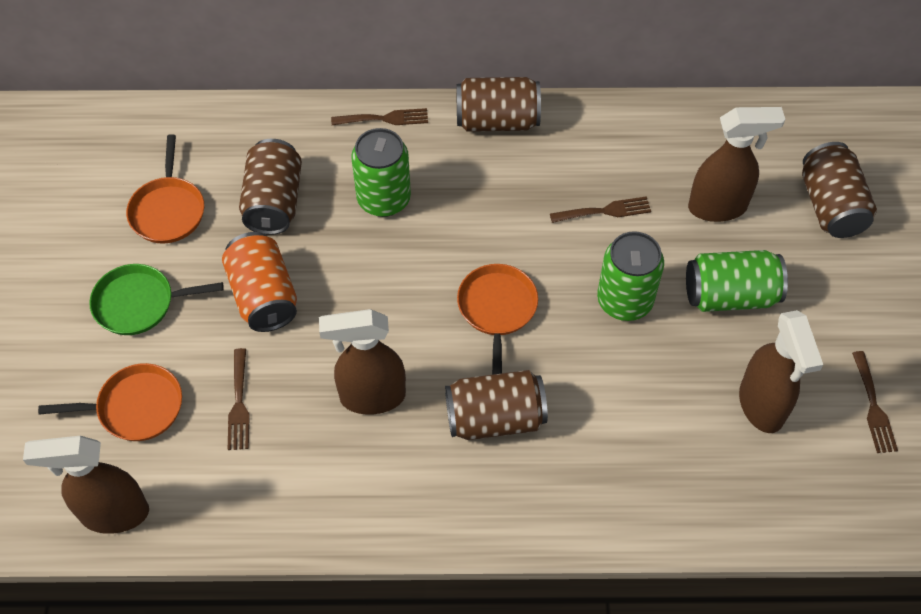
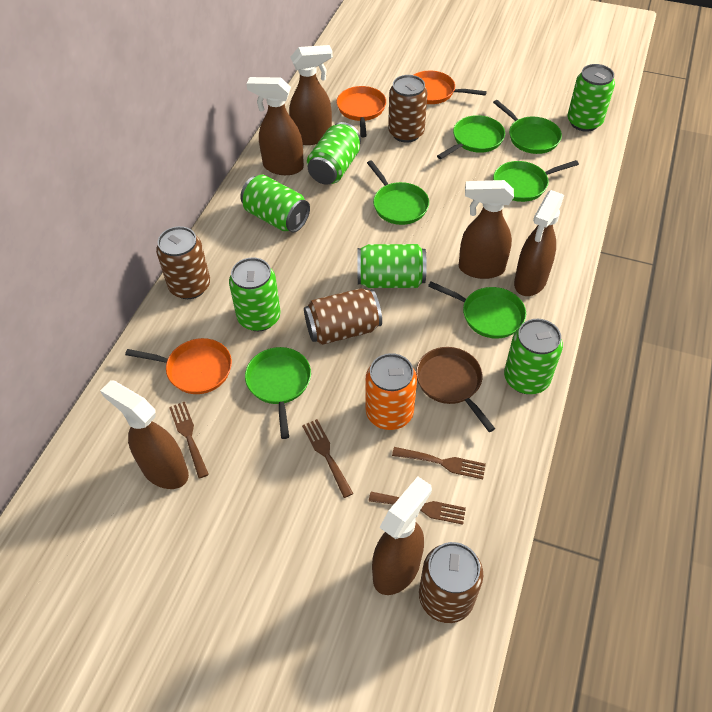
brown pan: none = 0 -> [416,347,495,432] = 1
brown spray bottle: [23,436,149,534] [319,309,406,415] [688,107,785,222] [739,310,823,433] = 4 -> [100,380,189,489] [246,77,304,175] [289,45,333,145] [372,477,432,595] [459,180,514,279] [514,190,564,296] = 6
green can: [351,128,411,217] [597,231,664,321] [686,250,788,312] = 3 -> [229,257,281,331] [240,174,310,233] [307,122,361,185] [358,244,427,288] [504,319,563,394] [567,64,615,132] = 6
green pan: [89,264,224,335] = 1 -> [245,347,311,439] [367,160,429,225] [428,281,526,339] [437,115,505,159] [493,100,562,154] [493,160,579,202] = 6

